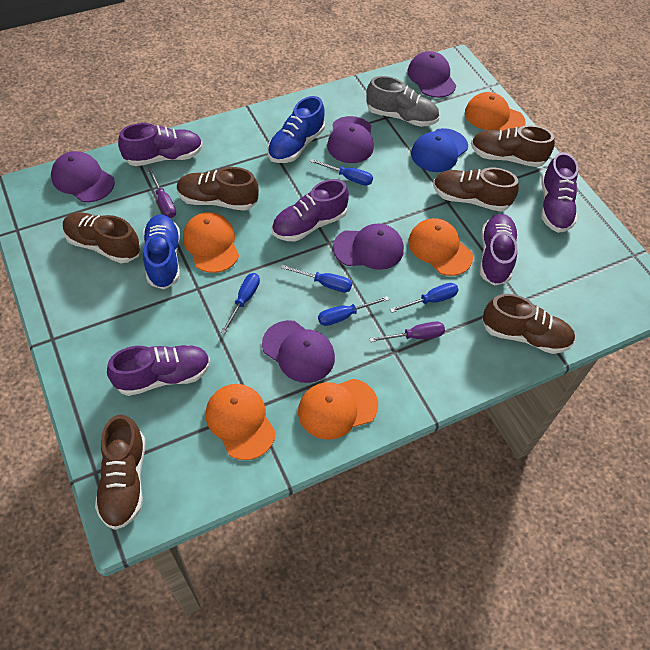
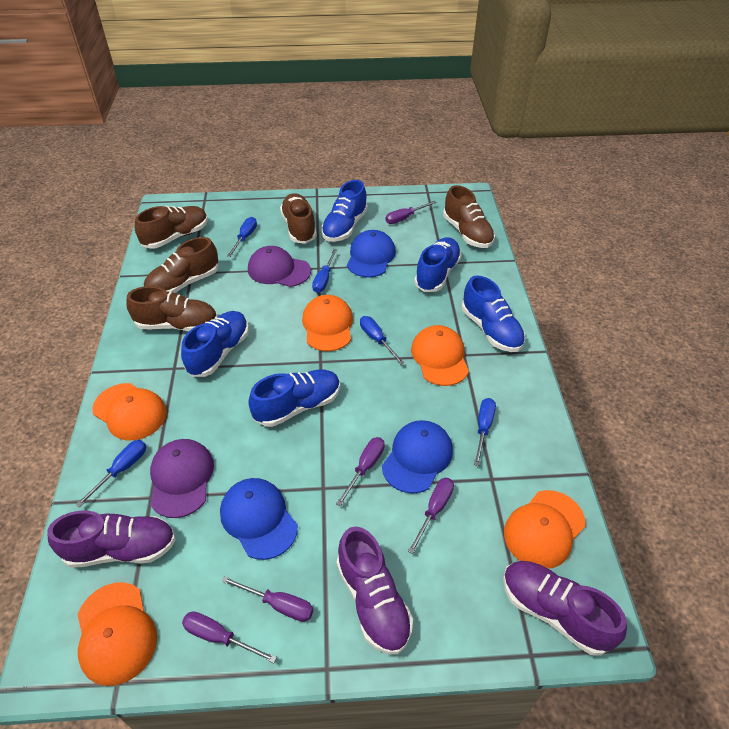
blue cap: [411,128,468,172] = 1 -> [220,478,298,560] [347,230,396,277] [382,420,453,494] = 3
blue shoe: [143,214,180,289] [267,96,325,163] = 2 -> [181,311,249,377] [248,370,340,427] [321,180,368,242] [414,237,462,292] [462,276,526,352] = 5
brown shoe: [63,212,140,263] [95,414,145,530] [177,167,259,211] [433,168,519,212] [471,125,555,167] [482,294,575,354] = 6 -> [126,286,217,331] [135,206,208,249] [144,237,219,293] [280,193,317,244] [443,185,495,248] = 5
grey shoe: [366,76,439,127] = 1 -> none = 0
purple cap: [51,151,115,202] [262,320,335,383] [327,116,374,163] [333,223,404,270] [407,51,456,98] = 5 -> [150,439,214,518] [248,246,311,287] = 2
purple screwdriver: [147,168,176,218] [369,321,445,342] = 2 -> [182,611,277,663] [221,576,313,622] [336,437,385,506] [385,201,437,224] [408,478,454,554] = 5
purple shoe: [107,345,211,396] [118,123,203,166] [272,179,349,241] [480,214,518,286] [541,152,578,233] = 5 -> [47,510,176,568] [337,526,413,654] [503,561,627,656] = 3

